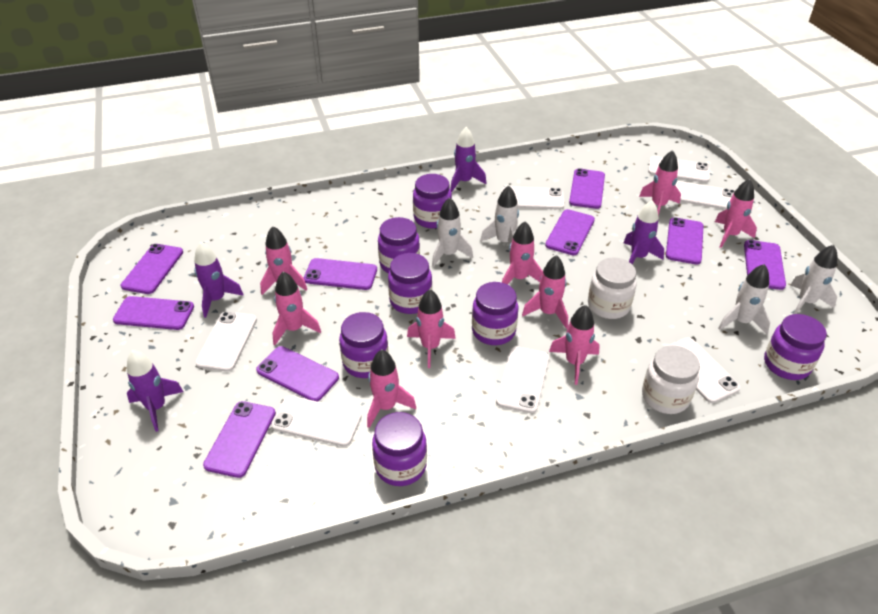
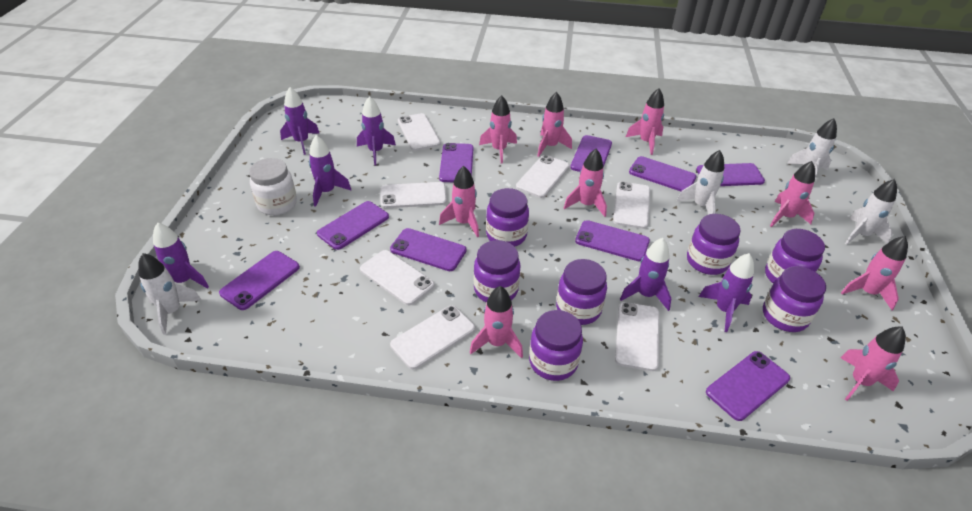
purple rocket: [127,350,184,432] [194,242,244,318] [451,127,486,192] [624,200,664,264] = 4 -> [153,222,209,289] [280,87,320,155] [309,135,351,207] [357,96,396,165] [620,238,672,311] [699,253,754,332] = 6
white jar: [588,258,636,319] [642,345,700,414] = 2 -> [249,158,297,215] = 1

